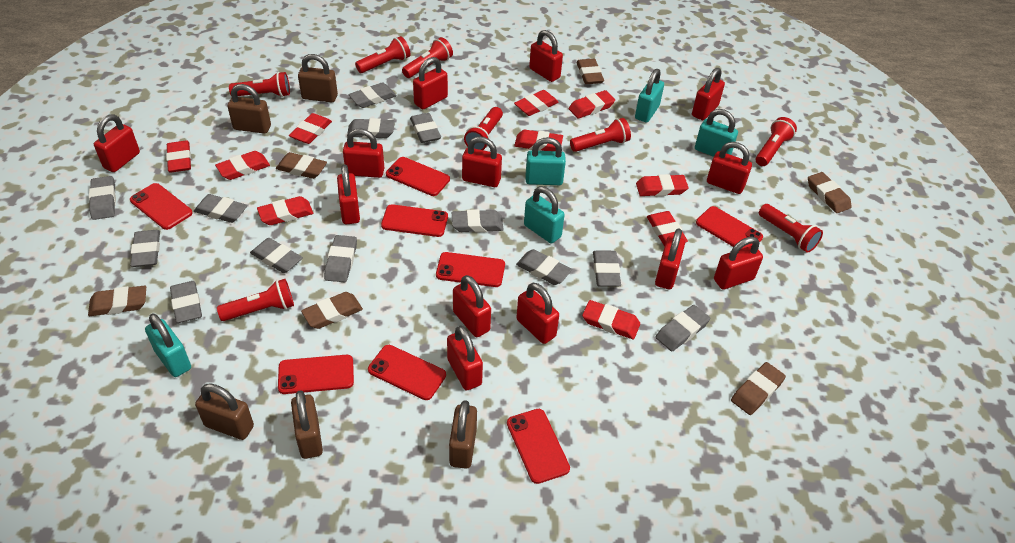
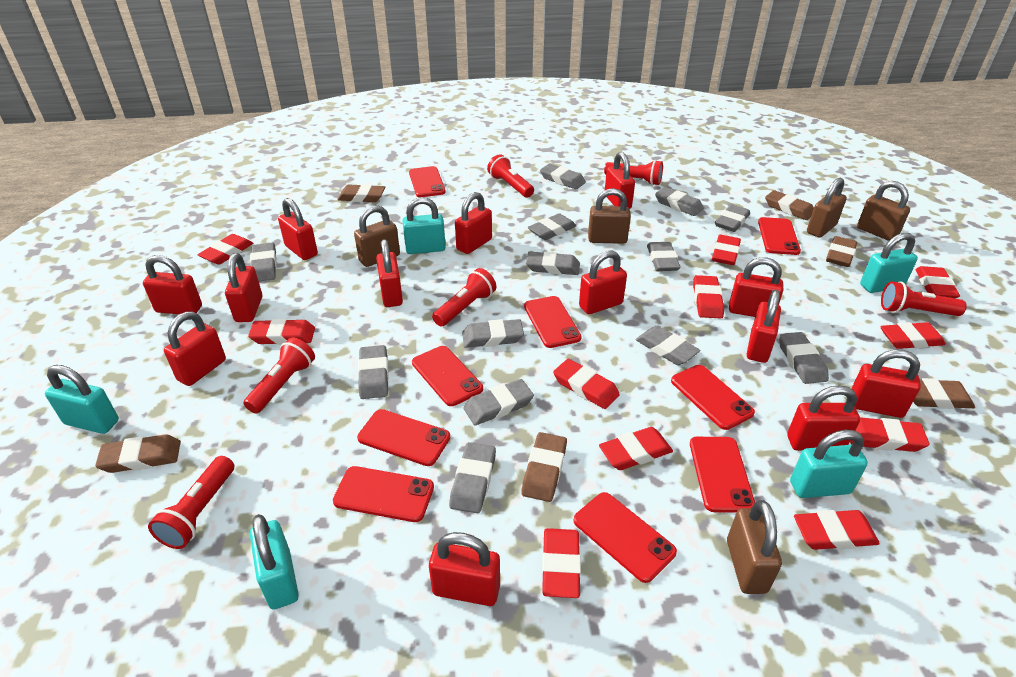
red eraser: [166,140,191,173] [215,151,270,180] [257,196,313,225] [289,113,332,144] [514,90,559,116] [514,130,563,151] [569,90,615,119] [582,300,640,339] [636,174,688,196] [647,211,688,246] = 10 -> [198,234,253,265] [248,319,315,345] [542,528,581,598] [553,359,620,409] [599,427,673,470] [693,275,724,319] [712,235,741,265] [794,510,880,550] [850,417,930,452] [880,322,946,349] [915,266,960,298] = 11
red flashlight: [217,279,294,321] [229,72,290,97] [355,36,410,73] [402,37,453,78] [464,107,503,150] [570,118,631,152] [756,117,797,166] [759,204,823,253] = 8 -> [148,456,234,549] [244,338,315,414] [432,268,496,327] [487,154,534,198] [604,160,663,185] [881,281,967,316] = 6
red phone: [130,183,193,230] [278,355,354,394] [368,345,446,400] [381,204,448,237] [386,157,450,196] [436,252,505,287] [507,409,570,484] [696,206,763,249] = 8 -> [333,466,434,522] [357,409,450,466] [409,166,446,197] [412,346,483,406] [524,296,582,348] [573,492,677,583] [671,365,755,430] [690,437,755,513] [758,217,801,255] = 9

